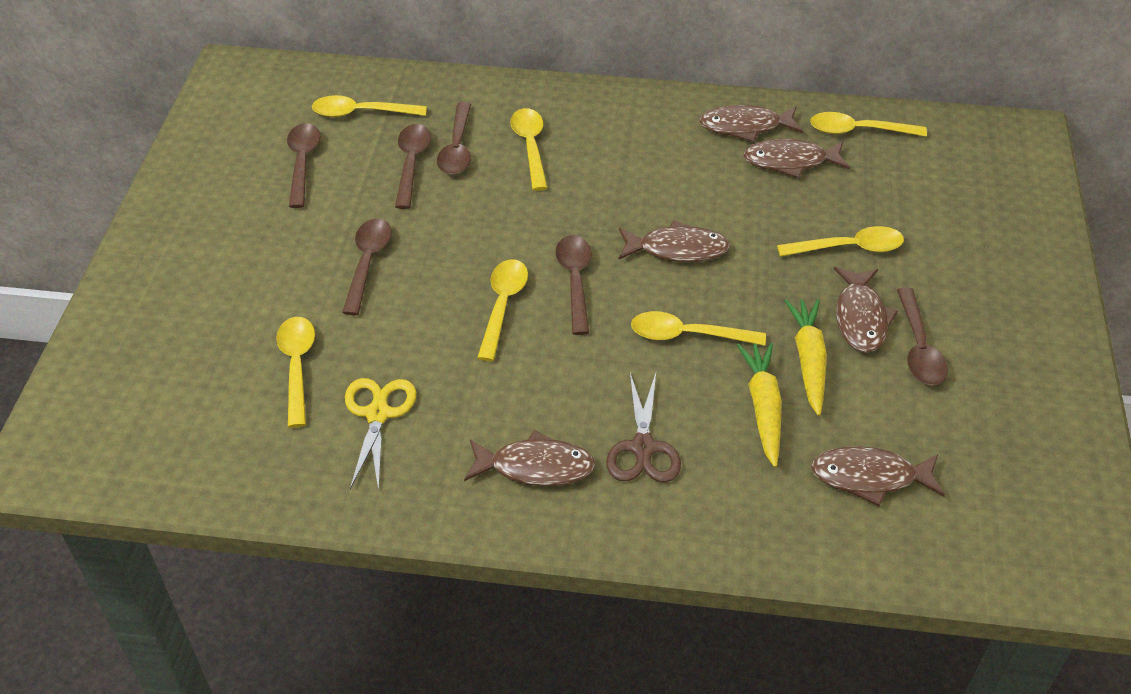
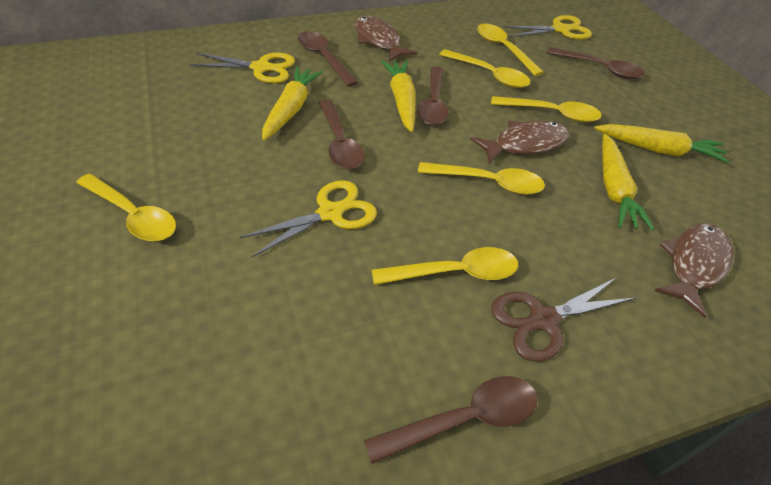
brown fish: [464,430,596,486] [618,220,730,262] [699,105,803,142] [743,139,850,178] [811,446,945,506] [834,267,898,353] = 6 -> [355,16,417,62] [470,121,570,164] [654,224,734,318] = 3
brown spoon: [287,123,321,208] [342,218,392,315] [395,124,431,209] [437,102,471,175] [555,235,592,335] [897,287,948,385] = 6 -> [298,31,358,87] [319,99,365,169] [364,376,537,464] [417,66,449,125] [547,47,645,79] = 5
yellow carrot: [737,343,782,467] [784,299,827,416] = 2 -> [262,66,323,141] [381,60,416,132] [594,124,729,163] [602,134,655,231] = 4
yellow scissors: [345,378,417,491] = 1 -> [190,53,295,83] [240,180,377,257] [503,15,592,40] = 3
yellow spoon: [276,317,315,428] [312,95,427,117] [477,259,528,361] [511,108,548,191] [631,311,766,346] [777,226,904,257] [810,112,927,137] = 7 -> [76,174,176,241] [372,247,518,285] [418,162,545,195] [439,49,531,88] [477,24,544,76] [491,96,602,122] = 6

